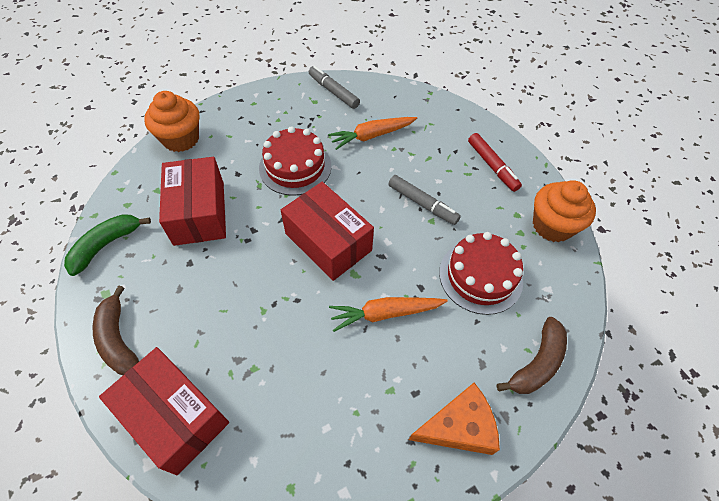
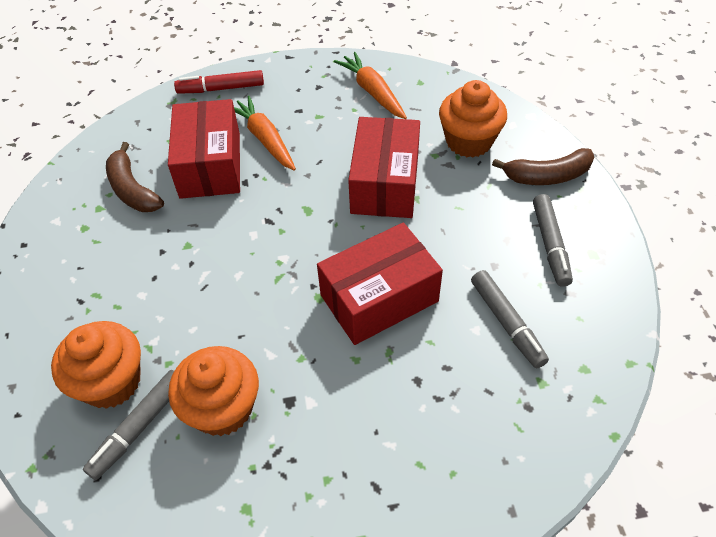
green banana: [64,214,151,276] = 1 -> none = 0
grey marker: [309,66,360,109] [388,175,461,225] = 2 -> [83,370,174,480] [471,270,549,368] [533,194,573,287] = 3
orange cheese: [409,383,500,455] = 1 -> none = 0
orange cupcake: [144,91,199,152] [533,180,596,242] = 2 -> [51,321,141,409] [168,346,259,436] [439,80,507,158] = 3
red cake: [259,126,331,196] [439,232,523,315] = 2 -> none = 0

